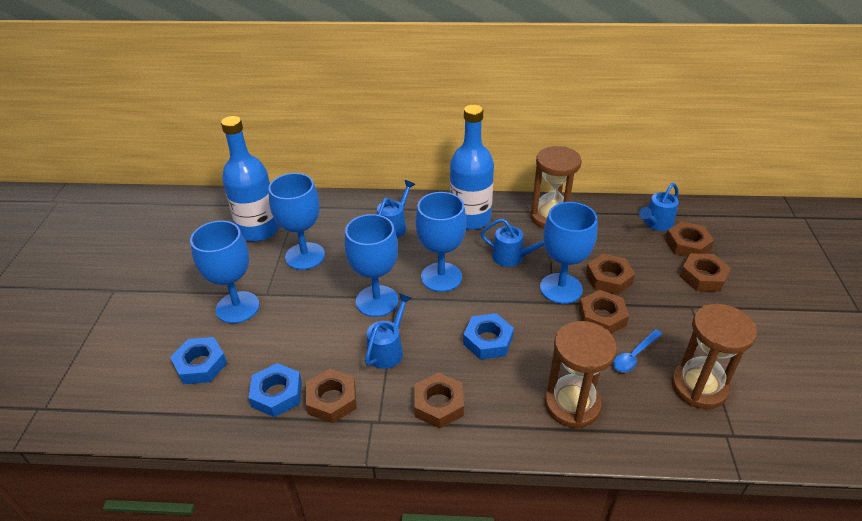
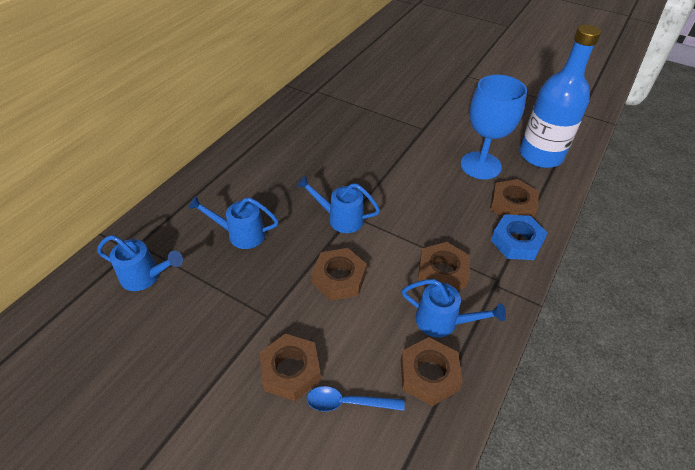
blue bottle: [221,116,279,242] [450,105,494,230] = 2 -> [520,25,601,168] = 1
blue goblet: [190,221,260,324] [268,173,325,270] [345,214,398,317] [416,192,467,292] [540,202,597,304] = 5 -> [461,75,527,179] = 1
blue nut: [170,337,227,384] [248,363,302,417] [463,313,514,360] = 3 -> [491,214,548,260] = 1
brown hourglass: [530,146,581,228] [545,321,617,429] [671,304,757,409] = 3 -> none = 0
brown nut: [306,369,357,423] [414,373,464,429] [579,290,629,334] [586,254,635,295] [665,221,714,257] [680,253,731,292] = 6 -> [259,334,321,401] [311,248,367,301] [401,337,463,406] [418,242,470,290] [490,179,539,218] = 5

